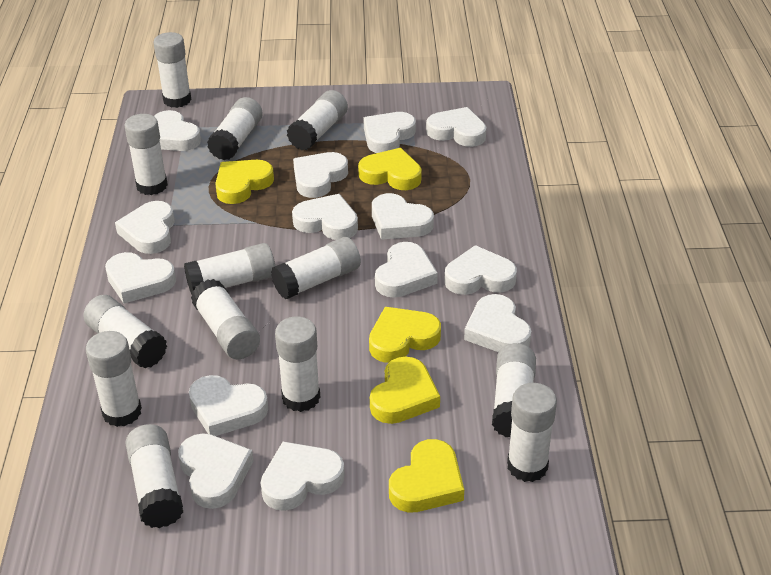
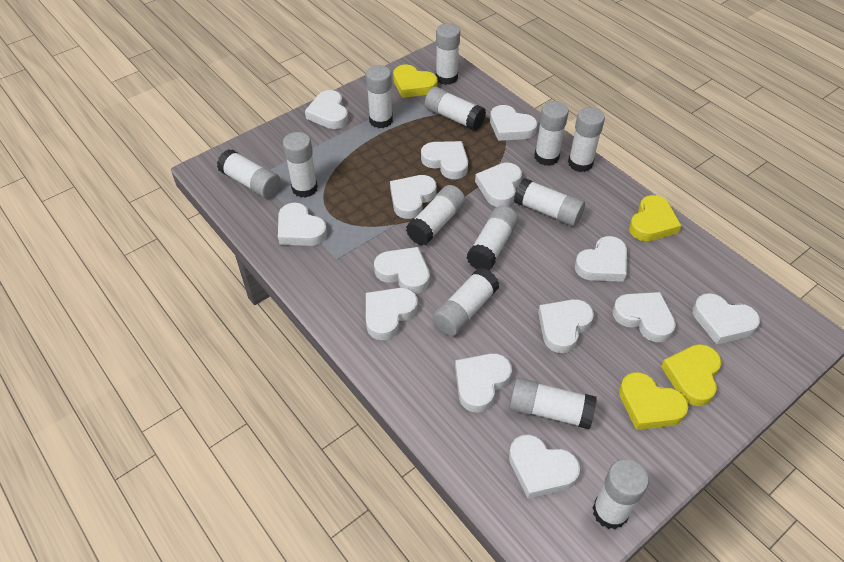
yellow heart: [215,160,274,204] [358,148,422,190] [369,307,441,363] [370,357,440,424] [389,439,464,512] = 5 -> [393,64,438,98] [619,372,689,430] [629,195,682,241] [661,344,721,406] = 4

